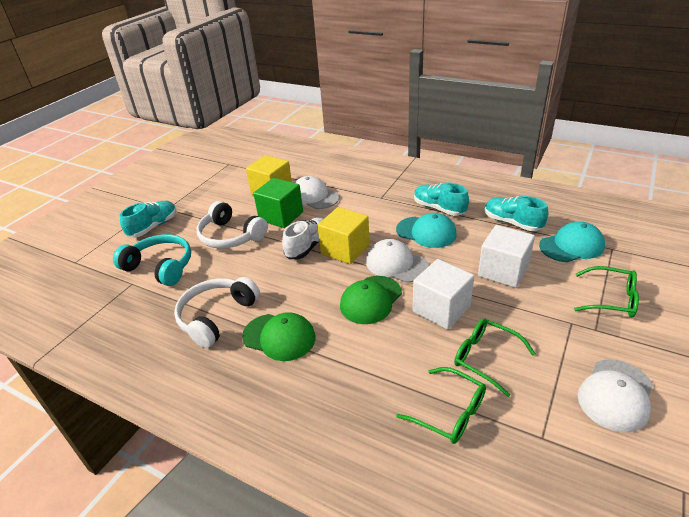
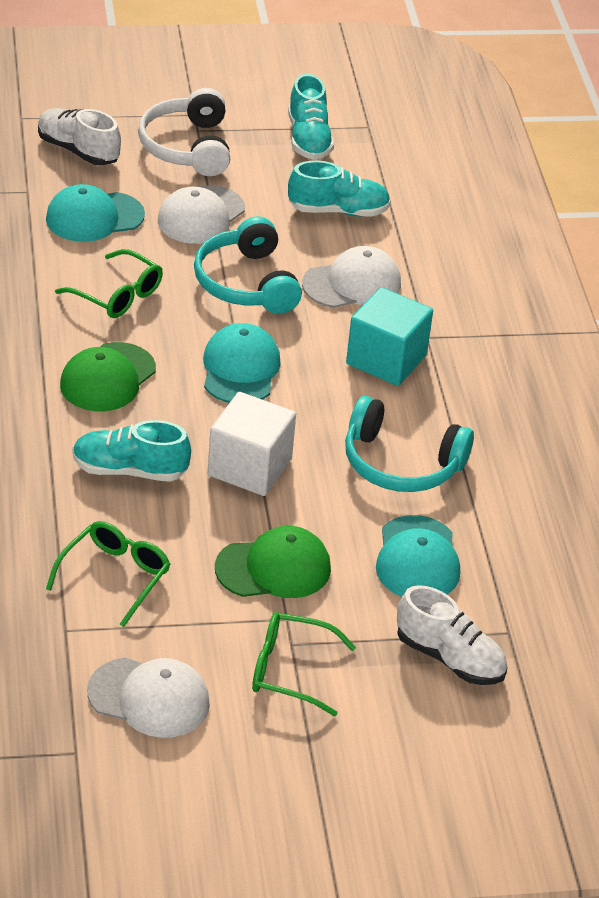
green cube: [253,178,303,228] = 1 -> none = 0
turquoise cap: [396,213,457,248] [539,221,605,262] = 2 -> [46,184,145,242] [203,323,281,403] [376,515,460,597] = 3
turquoise cube: none = 0 -> [346,287,433,386] = 1
turquoise headphones: [113,234,191,286] = 1 -> [194,217,302,314] [345,396,474,492] = 2
white cube: [413,259,474,330] [478,225,535,288] = 2 -> [208,392,296,496] = 1
white headphones: [174,277,260,348] [196,201,268,249] = 2 -> [138,88,230,176] = 1
white shoe: [282,218,323,259] = 1 -> [38,108,121,165] [397,585,507,685] = 2
yellow cube: [246,155,292,195] [318,207,370,264] = 2 -> none = 0

